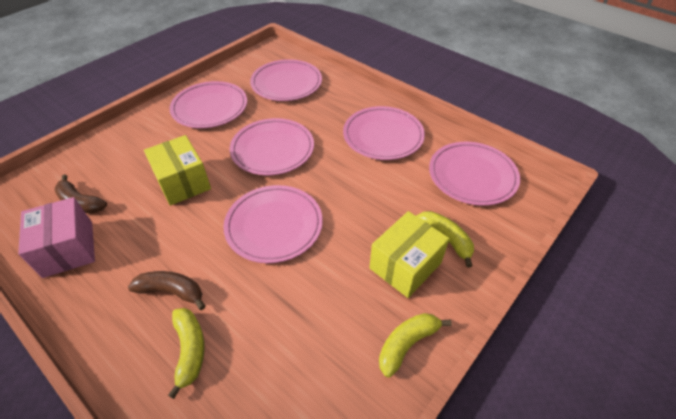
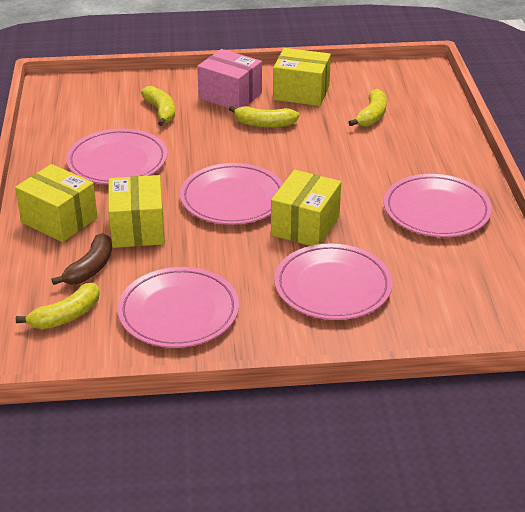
brown banana: [54,174,107,214] [128,271,205,310] = 2 -> [52,233,112,285] = 1
pink plate: [170,81,247,128] [223,185,323,263] [230,118,314,175] [250,59,322,101] [343,106,425,160] [429,142,520,206] = 6 -> [66,129,167,184] [117,267,239,348] [180,163,283,225] [274,244,392,320] [383,174,492,237] = 5
yellow banana: [168,308,205,399] [379,313,452,377] [416,211,474,268] = 3 -> [16,283,100,329] [141,86,175,126] [229,106,299,128] [348,89,387,127] = 4
yellow box: [144,135,211,206] [369,211,450,298] = 2 -> [15,164,98,242] [108,175,165,248] [271,170,341,246] [273,48,331,106] = 4

